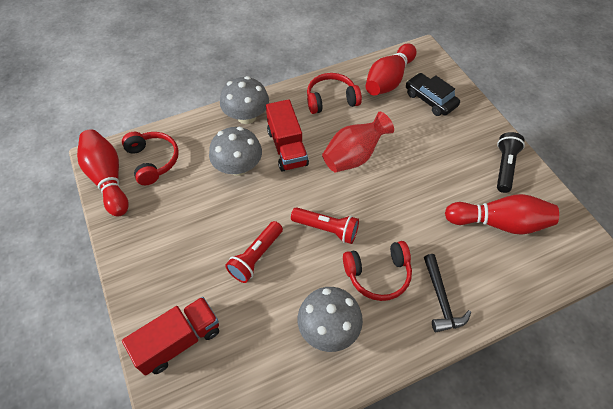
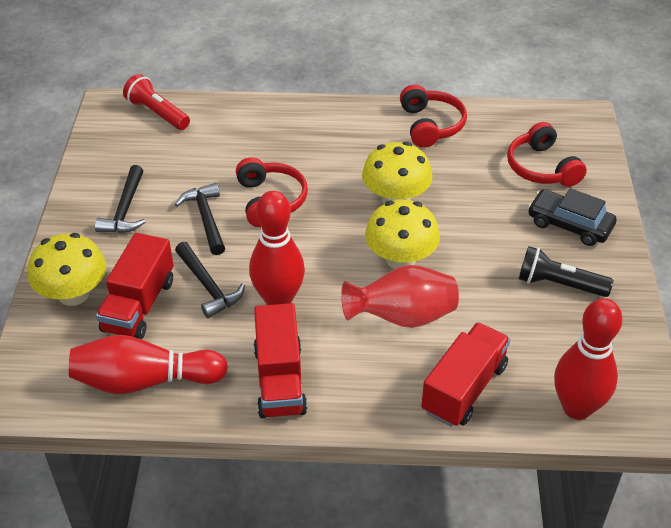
black hammer: [424,254,471,332] = 1 -> [95,165,145,233] [175,183,225,255] [175,242,245,318] = 3
grey mushroom: [209,127,262,176] [220,76,269,124] [298,287,363,352] = 3 -> none = 0
red flashlight: [225,221,283,283] [291,207,359,244] = 2 -> [123,74,190,130] = 1
red truck: [122,297,219,376] [266,99,309,172] = 2 -> [96,233,174,339] [253,303,307,418] [421,322,511,427] = 3
yellow mushroom: none = 0 -> [28,233,106,306] [362,142,432,204] [365,200,440,269] = 3

